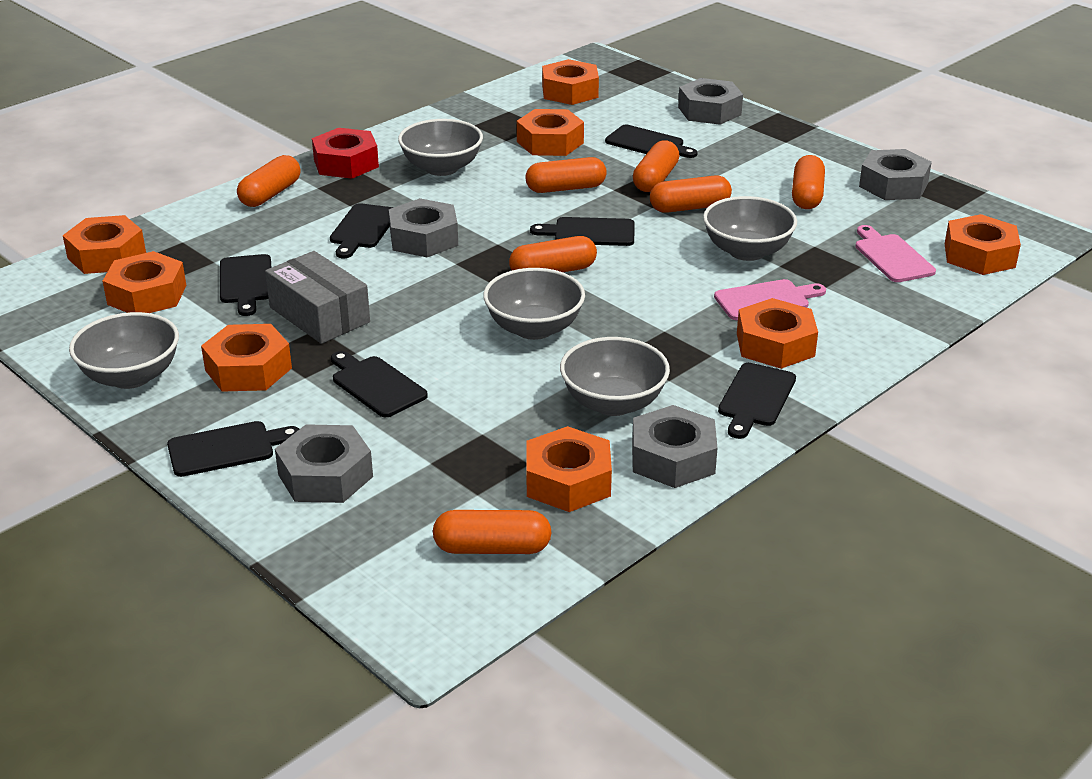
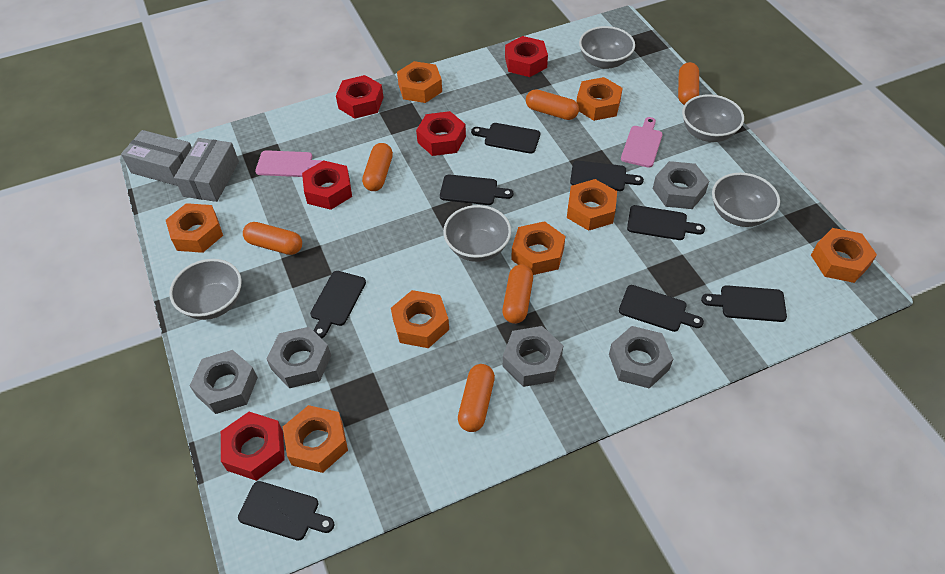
black cutting board: [167,421,299,477] [220,254,271,316] [330,203,394,258] [331,351,428,417] [530,217,635,246] [605,125,698,158] [718,363,796,439] = 7 -> [238,481,335,541] [310,271,366,338] [440,174,513,205] [471,123,540,153] [570,161,644,191] [619,285,704,332] [627,205,705,240] [701,285,787,322] = 8
grey box: [265,251,370,344] = 1 -> [121,130,192,186] [174,138,239,202] = 2
orange capsule: [237,155,301,207] [433,510,552,554] [509,236,597,272] [525,157,607,193] [633,140,679,192] [650,175,732,213] [792,155,825,209] = 7 -> [243,222,302,255] [362,143,393,191] [458,364,495,432] [502,265,533,324] [526,89,579,120] [678,62,699,105] = 6
red nut: [312,128,379,179] = 1 -> [221,412,285,481] [302,160,352,210] [336,75,384,119] [416,111,466,156] [505,36,548,77] = 5

